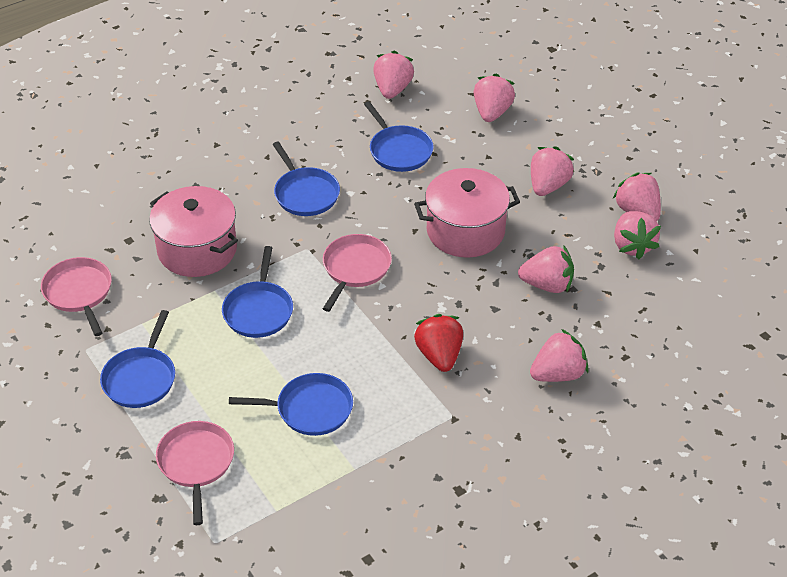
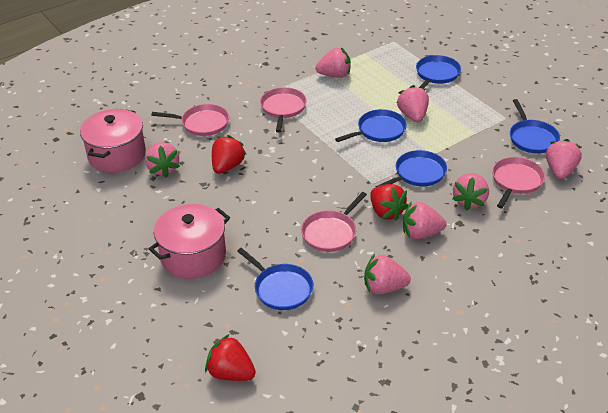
pink pan: [41,257,112,336] [156,421,234,525] [323,234,392,312] = 3 -> [151,104,229,136] [260,87,307,133] [301,192,367,252] [492,157,545,208] = 4
red strawberry: [414,314,463,372] = 1 -> [205,334,256,381] [212,135,247,174] [370,184,408,221] = 3

